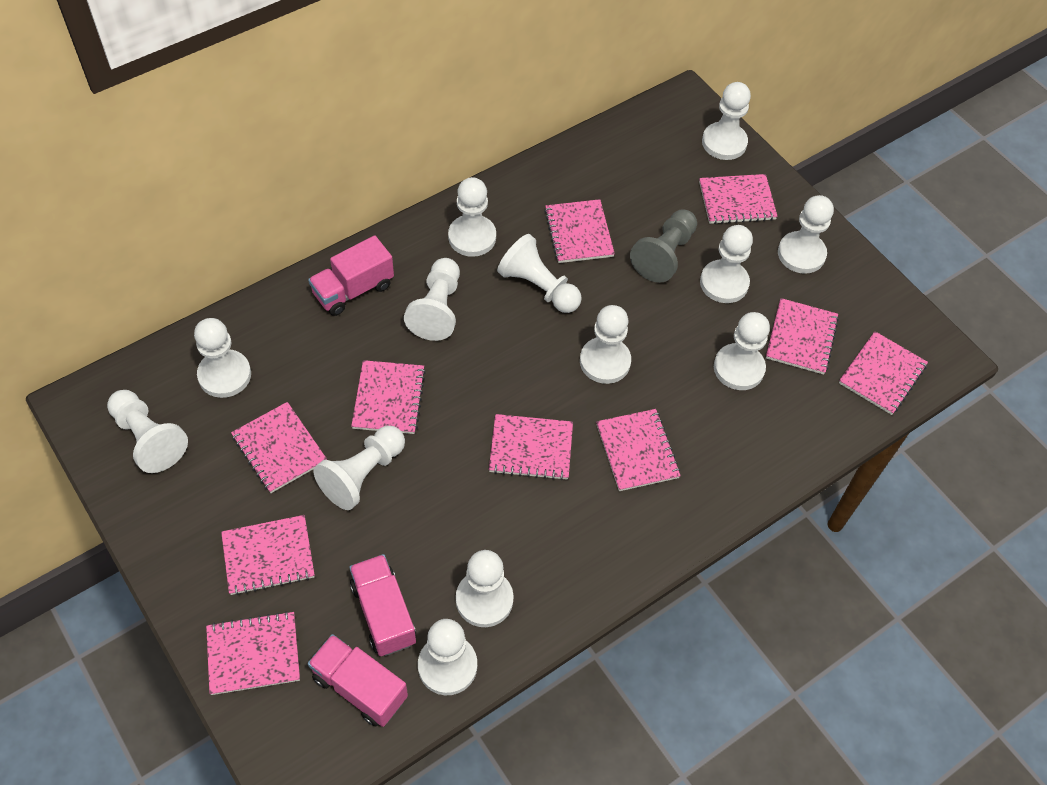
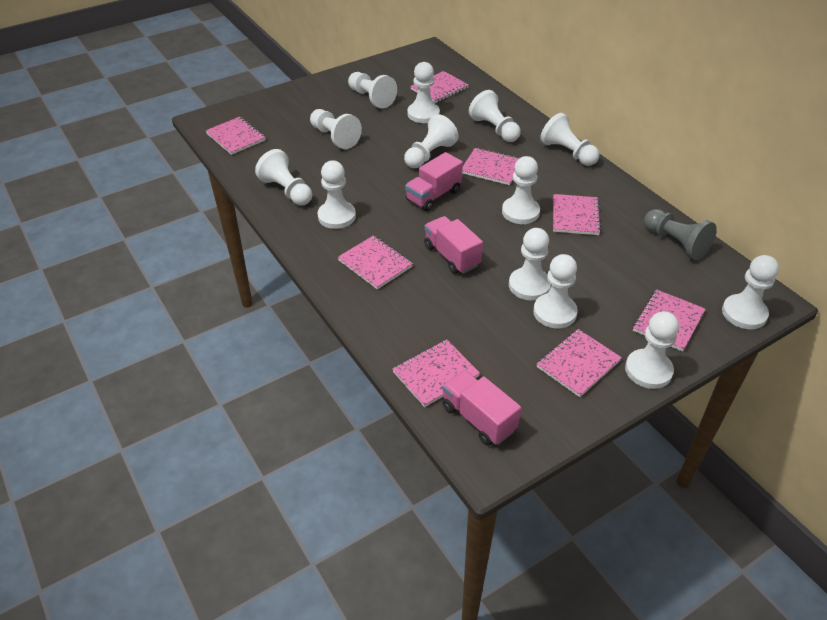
pink notebook: [206,611,300,695] [221,515,315,595] [231,402,327,493] [351,360,426,434] [489,414,573,480] [544,199,615,263] [596,409,681,491] [699,174,778,224] [766,298,839,375] [839,331,928,415] = 10 -> [205,117,266,155] [338,236,413,289] [392,340,480,407] [410,71,468,103] [462,148,520,185] [537,329,622,397] [553,194,601,235] [633,289,706,352] = 8

